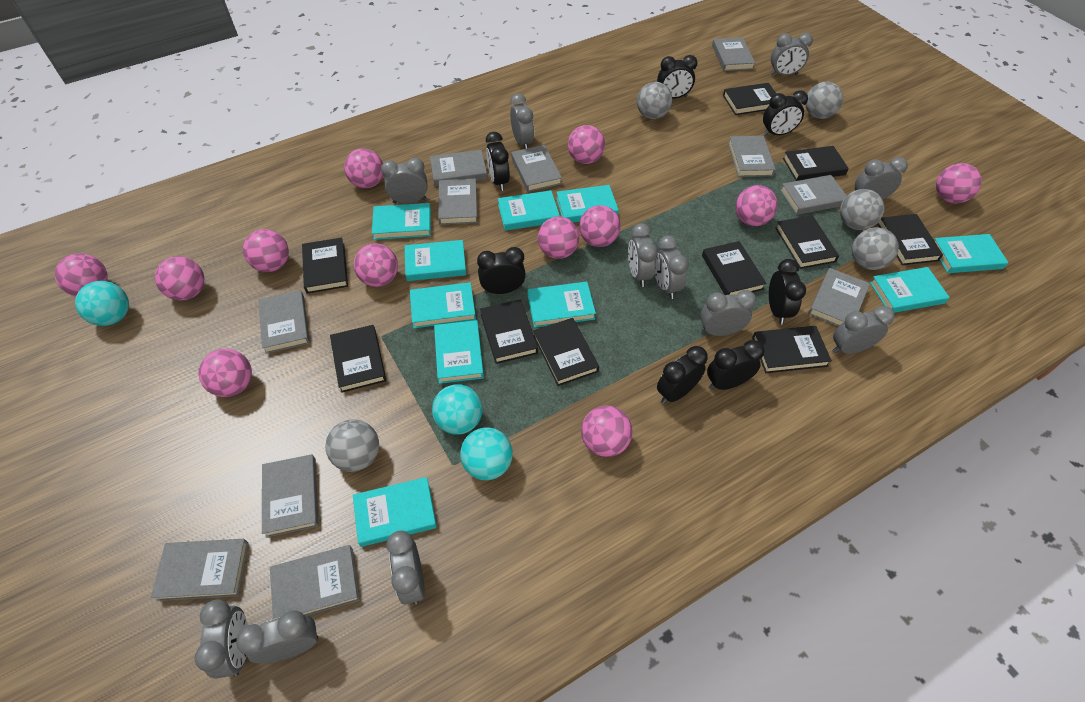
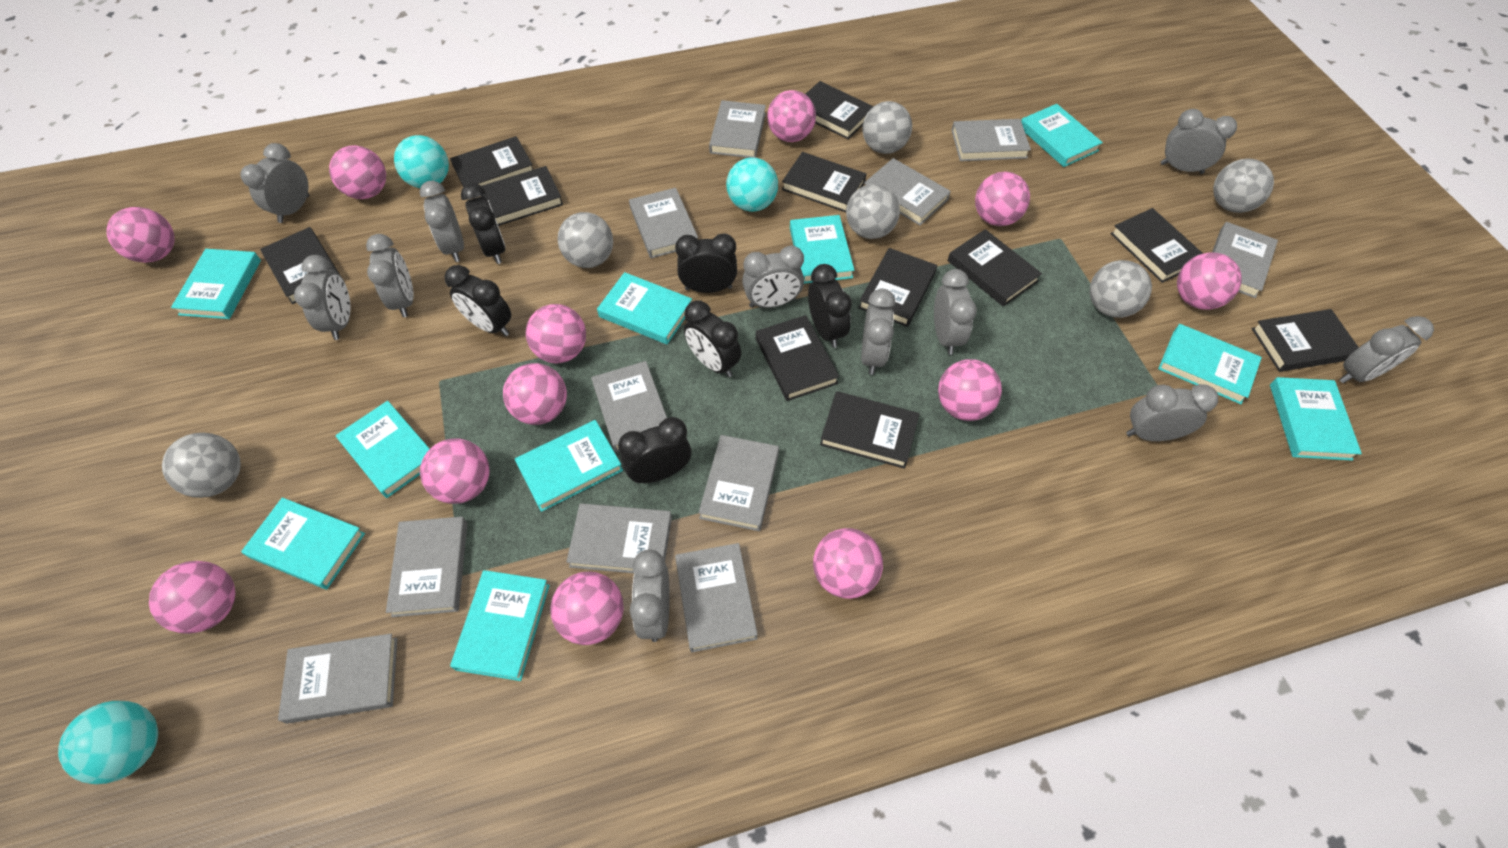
black book: [302,238,348,294] [330,325,386,393] [480,300,538,364] [533,318,599,386] [702,241,766,295] [723,83,776,115] [752,326,832,373] [775,215,839,269] [783,146,849,181] [877,214,943,265] = 10 -> [260,227,339,304] [450,136,533,188] [482,166,563,226] [756,315,839,401] [782,152,866,212] [806,81,874,139] [820,391,920,469] [858,248,937,327] [948,229,1042,307] [1110,208,1203,283] [1252,309,1359,372] = 11
black clock: [477,247,526,294] [486,132,510,191] [657,55,698,99] [657,346,708,404] [707,340,765,390] [763,90,808,136] [769,259,806,324] = 7 -> [445,265,511,336] [461,183,506,264] [618,417,691,483] [675,233,737,293] [684,301,741,377] [808,264,852,348] = 6
grey ball: [325,419,379,472] [637,82,672,119] [805,82,843,119] [840,189,885,230] [852,227,899,270] = 5 -> [162,433,241,498] [558,212,613,268] [846,184,900,239] [862,101,912,154] [1090,260,1152,318] [1213,159,1274,213] = 6

